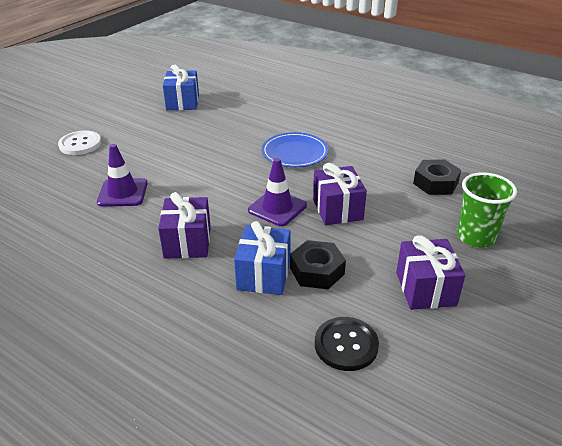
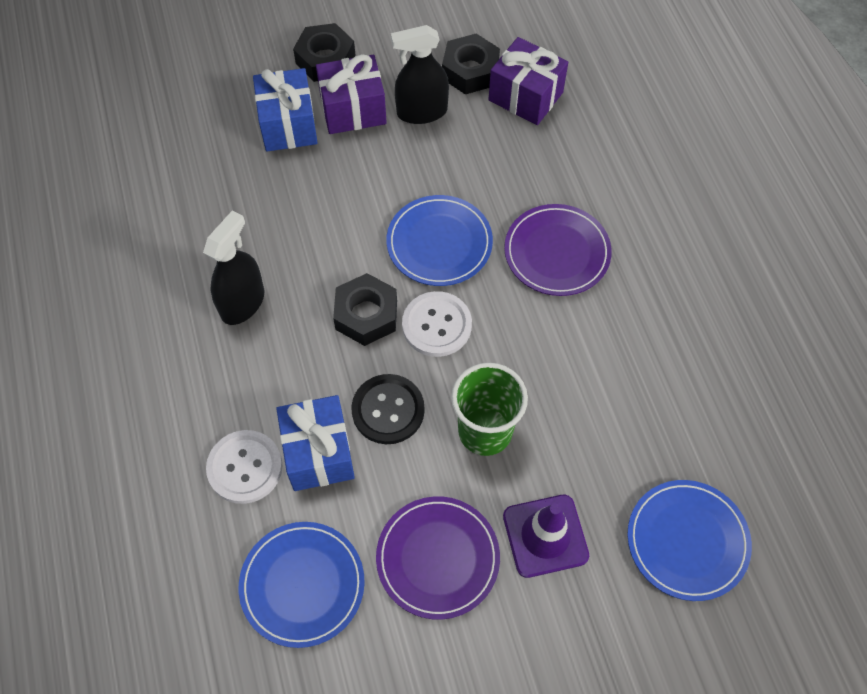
black nut: [290,240,346,289] [413,160,461,195] = 2 -> [293,23,356,82] [333,273,397,346] [442,34,500,94] = 3
black spray bottle: none = 0 -> [203,210,264,325] [391,25,449,124] = 2
blue plate: [262,132,328,167] = 1 -> [239,522,365,648] [386,195,493,286] [627,480,752,601] = 3
purple gift: [158,192,211,259] [313,163,367,225] [396,235,465,310] = 3 -> [316,54,387,134] [489,37,568,125] = 2
purple plate: none = 0 -> [376,496,500,620] [504,204,612,296] = 2
purple traffic cone: [97,144,148,207] [248,158,307,226] = 2 -> [503,495,589,578] = 1
white button: [58,130,101,155] = 1 -> [206,430,283,504] [402,291,472,357] = 2

